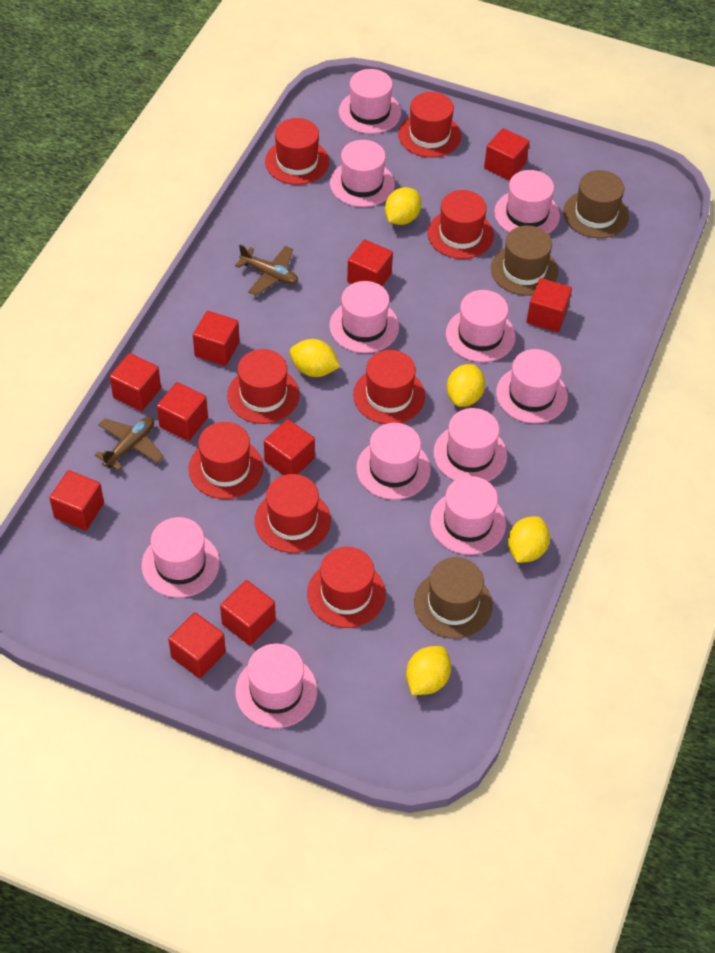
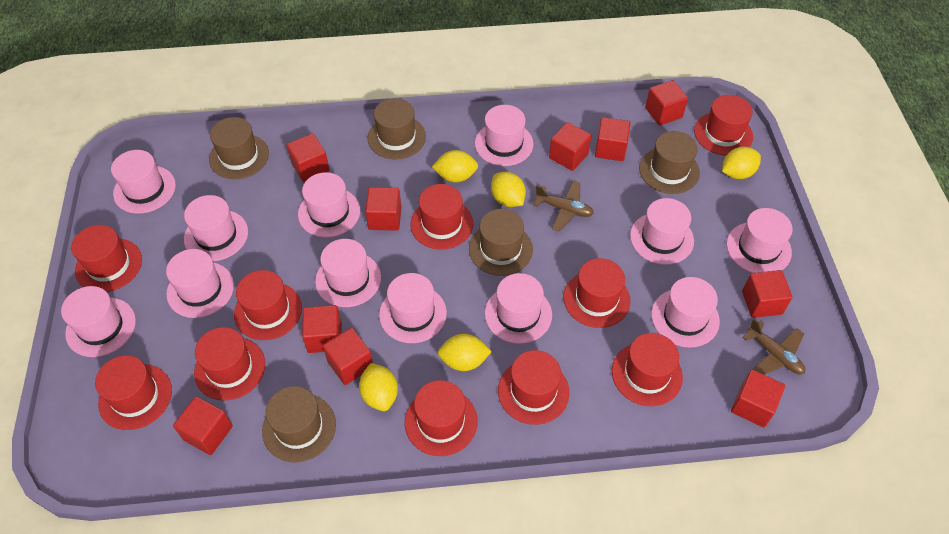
brown hat: [414,557,493,639] [491,225,558,296] [563,170,629,238] = 3 -> [209,117,269,179] [262,386,336,462] [368,98,426,160] [469,209,533,276] [639,131,700,194] = 5
pink hat: [141,517,220,598] [235,644,317,728] [329,281,399,353] [330,140,395,207] [339,69,401,134] [356,423,431,500] [430,476,506,555] [433,408,507,481] [446,290,515,362] [494,170,560,234] [496,349,568,423] = 11 -> [61,286,136,357] [111,150,176,214] [166,249,234,318] [184,195,248,261] [298,172,360,238] [315,239,381,307] [379,273,447,343] [475,105,534,166] [485,273,552,344] [630,198,694,265] [651,277,720,348] [727,208,793,273] = 12
red hat: [188,422,263,499] [227,349,300,424] [255,474,331,553] [265,118,329,185] [307,547,386,628] [353,350,425,424] [398,92,461,158] [427,190,494,259] = 8 -> [71,225,142,292] [95,355,172,430] [194,327,265,400] [234,270,302,340] [405,380,478,456] [410,184,473,250] [498,350,569,425] [564,258,631,328] [612,333,683,406] [694,95,753,156] = 10

